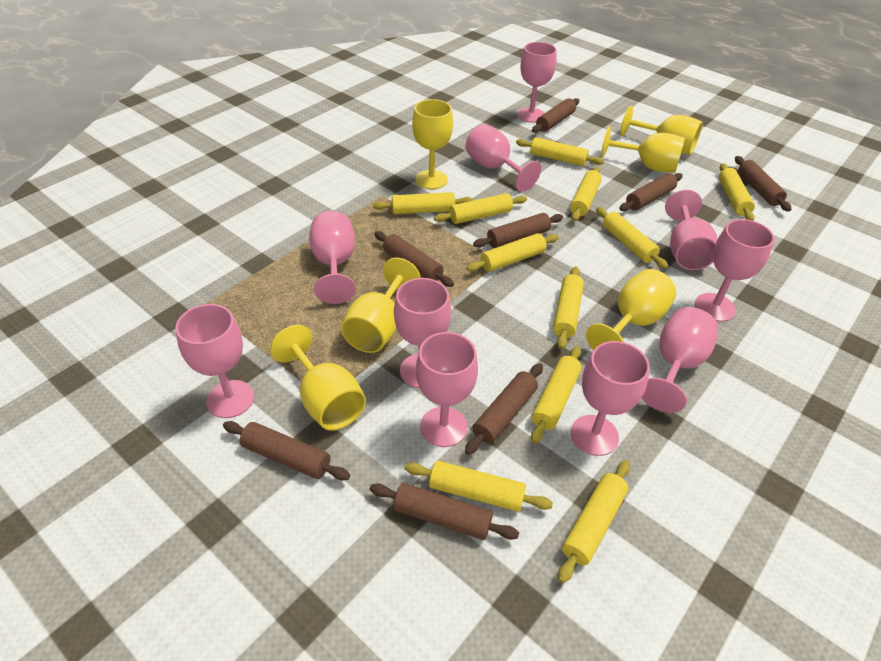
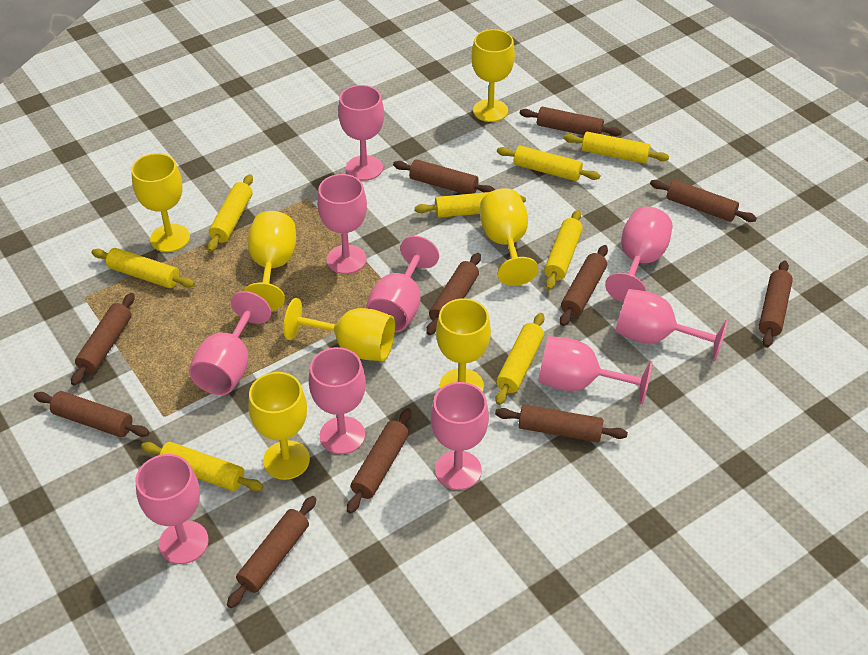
brown rolling pin: [223,421,350,480] [370,483,519,540] [375,231,454,287] [465,363,543,455] [473,213,563,248] [532,98,579,133] [619,173,683,211] [735,156,791,212] = 8 -> [34,391,150,437] [71,293,135,386] [227,496,316,608] [347,408,412,514] [393,159,495,194] [426,253,481,335] [495,405,628,442] [520,107,622,136] [560,245,608,326] [650,180,757,222] [759,261,793,348] = 11
yellow goblet: [270,325,366,431] [341,258,421,353] [412,99,453,189] [586,269,676,350] [601,126,685,173] [620,106,703,155] = 6 -> [131,153,190,252] [244,211,296,311] [249,372,310,480] [283,298,395,361] [436,298,491,392] [472,29,515,122] [480,188,538,286] = 7
yellow rolling pin: [373,192,473,214] [404,461,553,512] [434,193,527,224] [466,233,559,272] [516,137,604,166] [531,346,582,444] [553,267,584,349] [558,460,630,583] [570,167,602,221] [596,207,668,269] [719,163,755,221] = 11 -> [92,248,195,288] [141,442,264,491] [208,174,253,252] [415,192,526,218] [495,313,545,405] [497,146,601,181] [544,210,583,290] [564,132,669,164] = 8

